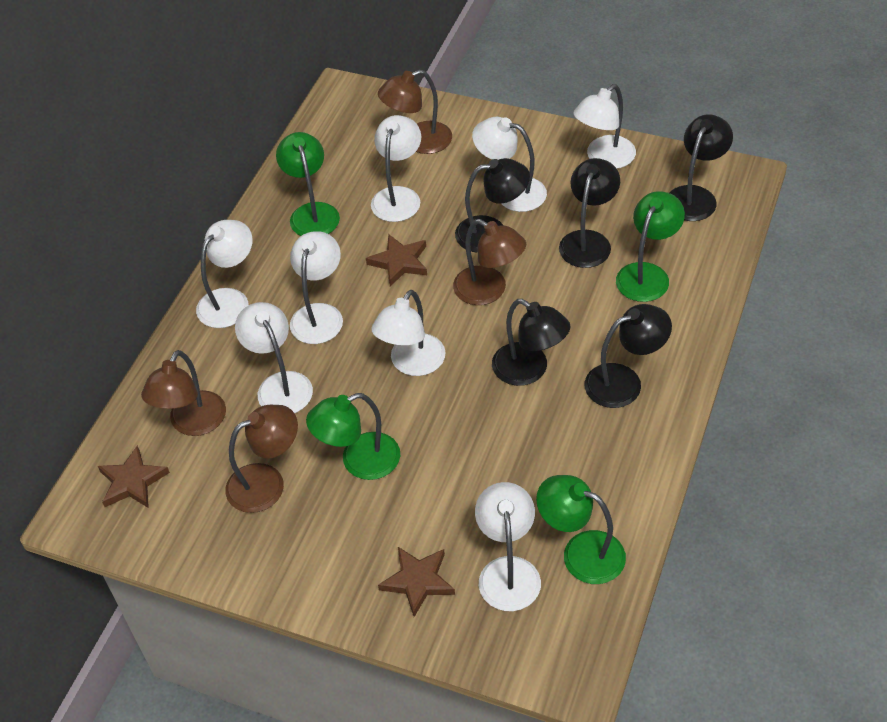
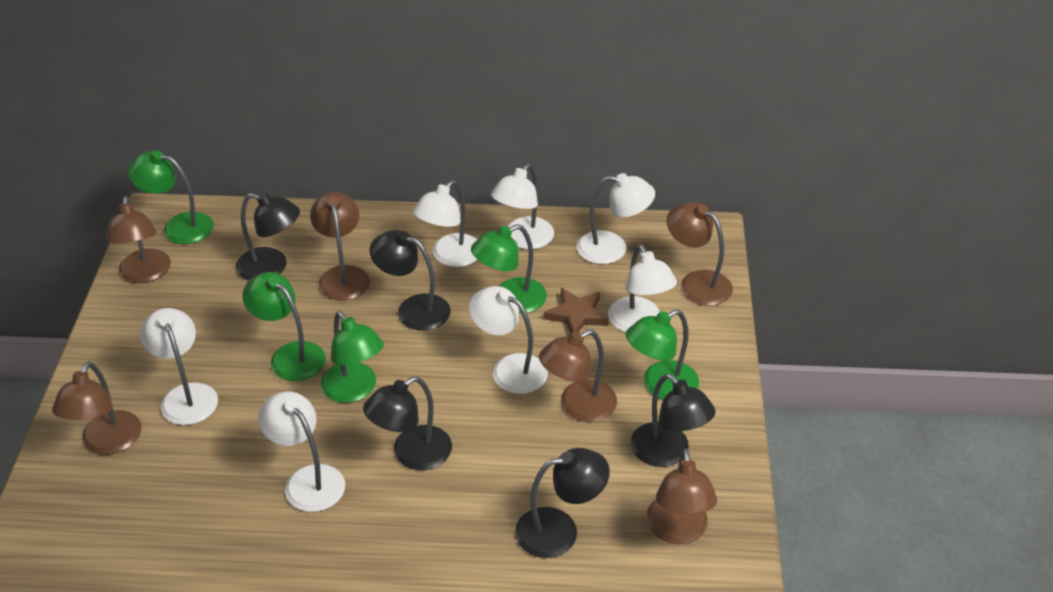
brown lamp: [141,350,226,436] [225,405,298,513] [378,70,452,154] [453,219,526,305] = 4 -> [52,361,141,455] [105,196,171,283] [310,192,370,301] [539,330,617,422] [646,448,717,544] [667,202,733,306] = 6
brown star: [98,445,170,508] [366,234,427,286] [378,547,455,617] = 3 -> [544,288,609,334] = 1
green lamp: [276,132,340,236] [306,393,400,480] [536,475,626,584] [616,191,685,302] = 4 -> [127,151,214,244] [242,272,326,381] [320,311,384,403] [471,224,547,314] [626,309,699,400] = 5
white lamp: [196,220,252,328] [235,302,313,413] [290,231,343,344] [371,115,421,222] [371,290,446,376] [472,117,547,212] [475,482,541,611] [573,84,636,169] = 8 -> [140,308,218,425] [258,391,345,512] [413,180,477,267] [469,286,548,394] [491,164,554,249] [577,173,655,264] [608,244,677,332] = 7

